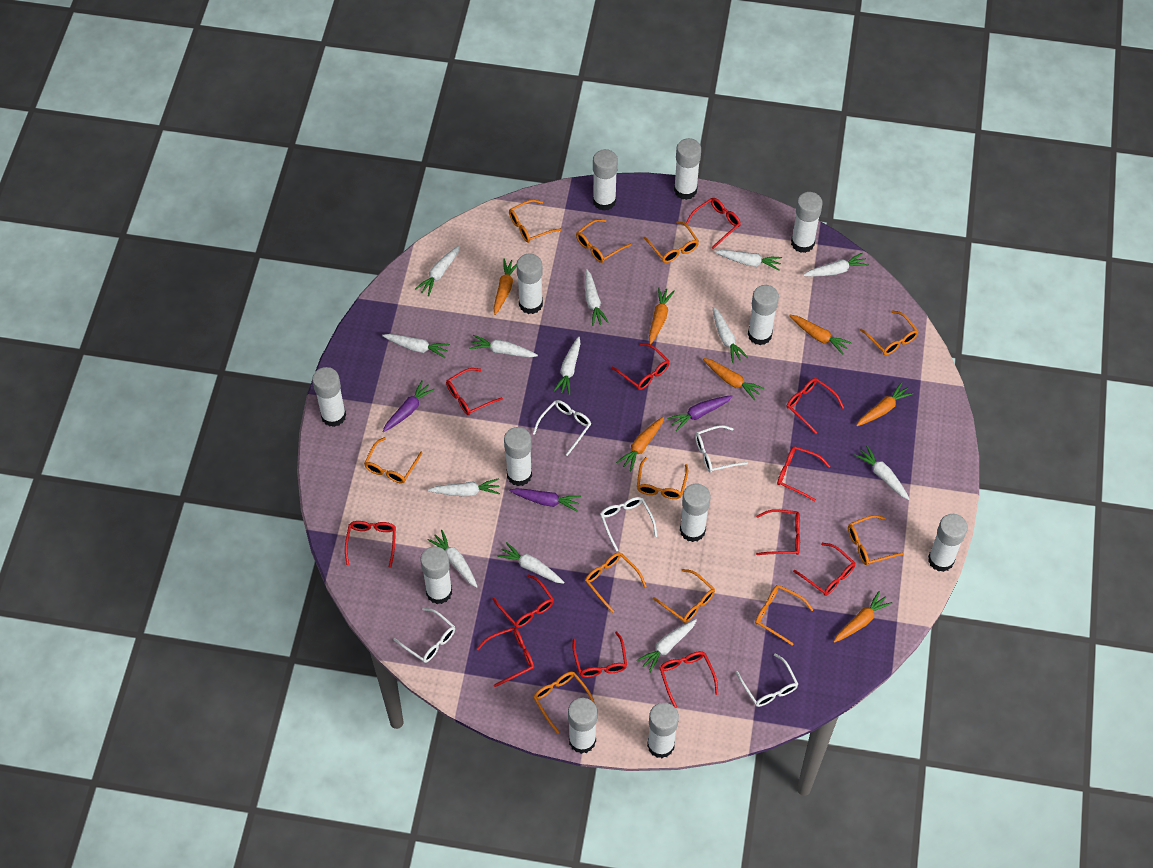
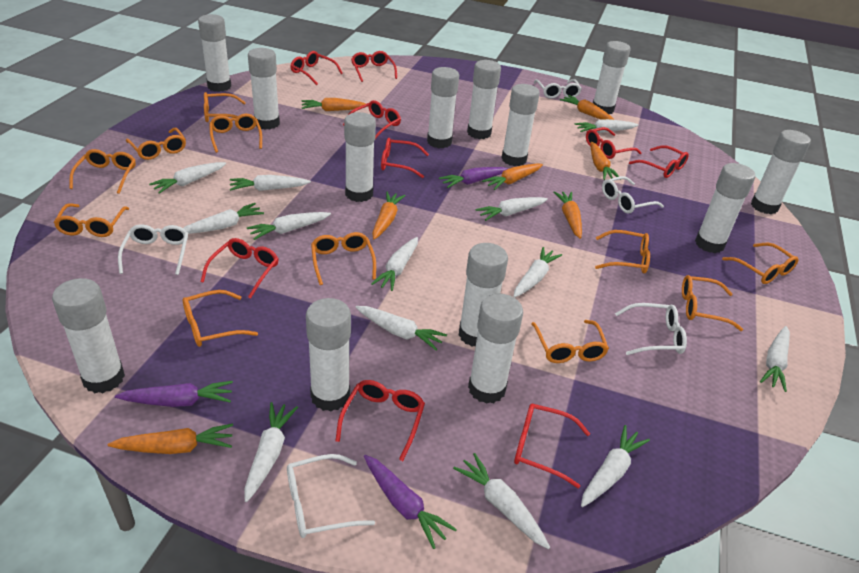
red glasses: [345,521,396,568] [446,368,503,415] [477,627,534,687] [492,574,554,628] [572,631,627,678] [611,343,669,390] [659,651,718,708] [686,198,741,249] [756,509,800,555] [777,446,830,501] [787,378,844,434] [793,543,855,596] = 12 -> [200,238,278,299] [290,51,343,85] [335,380,425,461] [343,100,401,139] [351,51,397,82] [381,138,429,178] [514,404,590,488] [586,127,642,159] [629,145,689,178] = 9
white glue stick: [312,367,346,427] [420,546,452,604] [504,427,532,486] [516,254,543,314] [568,698,597,754] [593,149,618,211] [647,703,679,758] [674,138,701,200] [680,484,710,542] [748,285,779,345] [791,192,823,253] [928,514,968,572] = 12 -> [52,278,125,393] [198,14,231,92] [248,48,280,130] [306,298,351,412] [344,112,376,202] [427,67,459,148] [459,243,508,347] [467,60,501,139] [468,294,523,404] [501,84,540,166] [593,41,630,115] [695,163,755,253] [751,130,811,214] = 13

